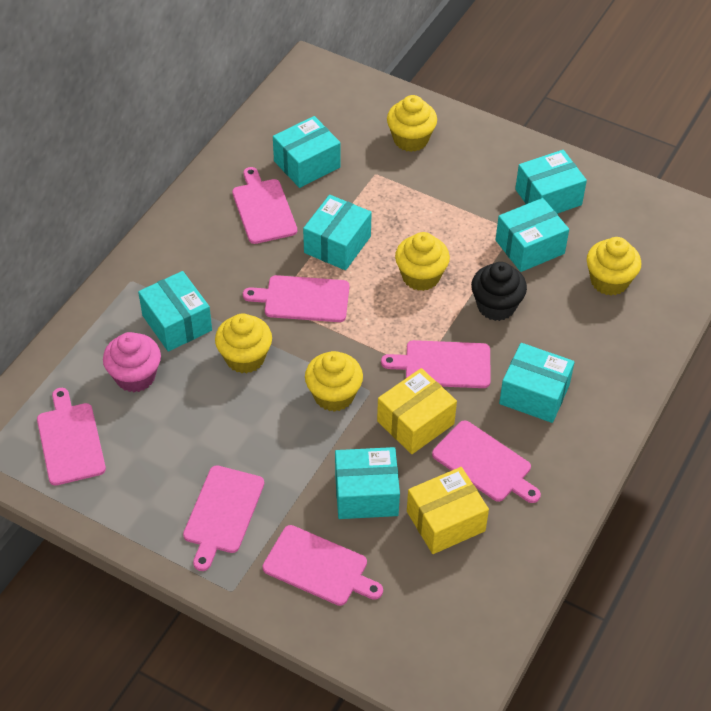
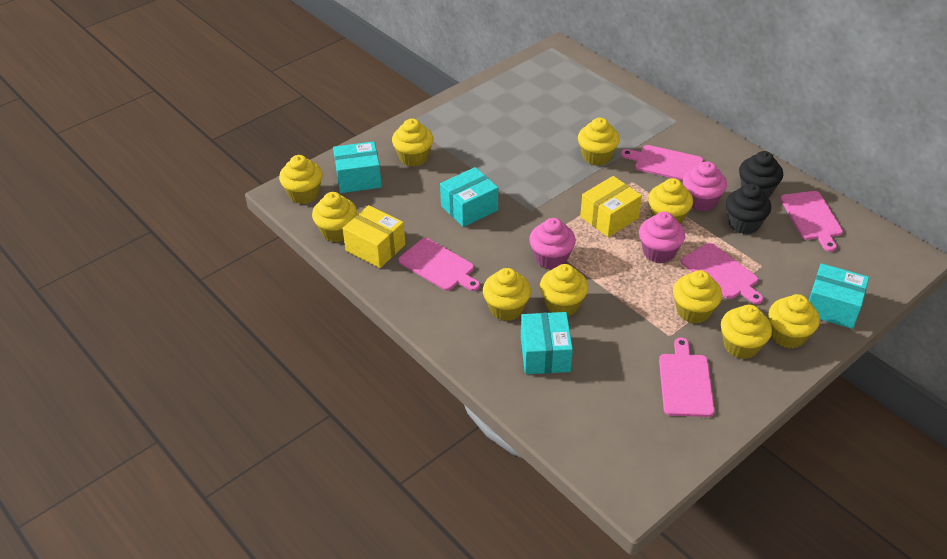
black cupcake: [471,262,527,321] = 1 -> [726,184,771,234] [739,151,783,198] = 2
pink cupcake: [103,332,161,392] = 1 -> [529,218,576,269] [639,212,685,263] [683,161,727,211] = 3
pink cutting board: [37,388,106,485] [183,465,264,571] [232,167,297,244] [243,275,349,322] [263,525,383,606] [381,340,491,388] [432,420,541,503] = 7 -> [398,238,480,291] [621,145,703,181] [659,337,715,417] [681,243,763,304] [780,191,843,252] = 5
turquoise box: [138,271,212,352] [273,116,341,188] [303,195,372,270] [335,447,400,519] [496,198,569,272] [499,343,575,423] [515,150,587,214] = 7 -> [333,141,382,193] [440,167,498,227] [521,312,573,374] [809,263,869,329] = 4
yellow cupcake: [215,314,272,374] [305,351,363,412] [387,95,437,152] [395,232,450,291] [587,237,641,296] = 5 -> [279,155,323,204] [312,192,357,242] [392,119,433,167] [483,268,531,321] [540,264,588,316] [578,118,620,166] [648,178,693,224] [673,270,722,324] [721,304,772,359] [769,294,820,349] = 10

